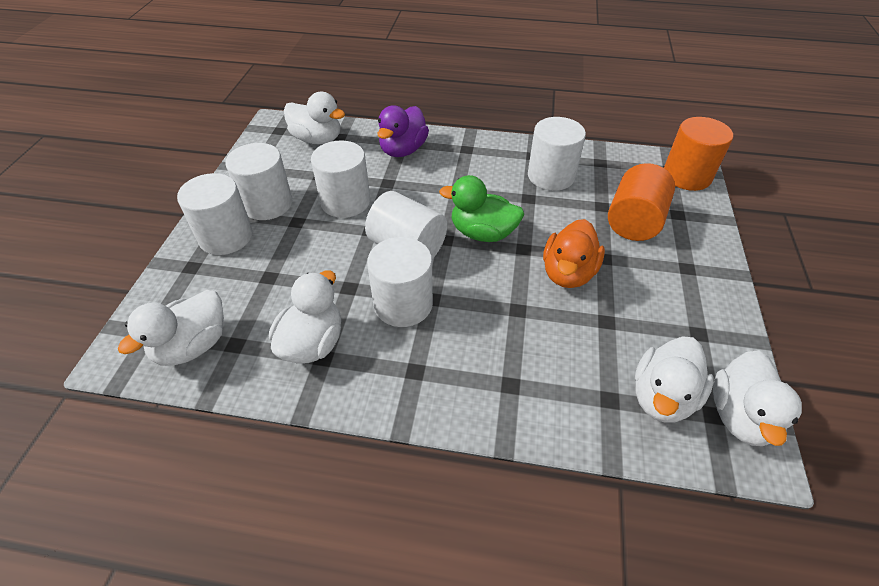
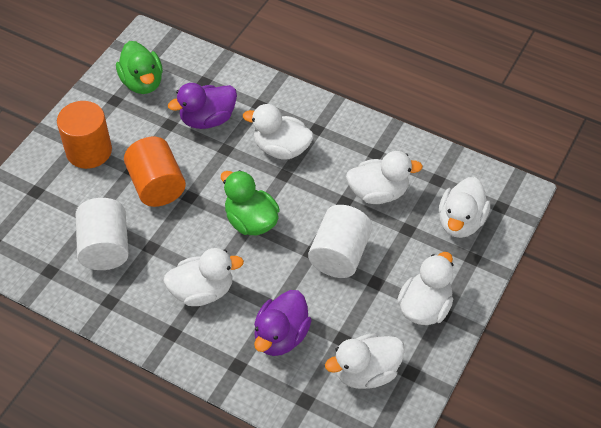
green duck: [439,175,524,242] = 1 -> [116,41,163,94] [221,170,280,235] = 2
orange duck: [543,219,605,288] = 1 -> none = 0
purple duck: [377,105,429,157] = 1 -> [168,83,237,129] [254,290,312,356] = 2
white cylinder: [177,173,253,255] [226,143,292,220] [311,140,370,218] [365,191,447,259] [367,237,433,327] [528,117,586,191] = 6 -> [76,198,129,270] [308,205,373,278] = 2
white duck: [118,290,224,366] [269,270,341,364] [284,92,345,144] [635,336,714,423] [713,350,802,446] = 5 -> [163,248,244,306] [243,104,314,160] [325,333,405,389] [346,151,423,204] [397,252,453,325] [439,177,490,238] = 6

